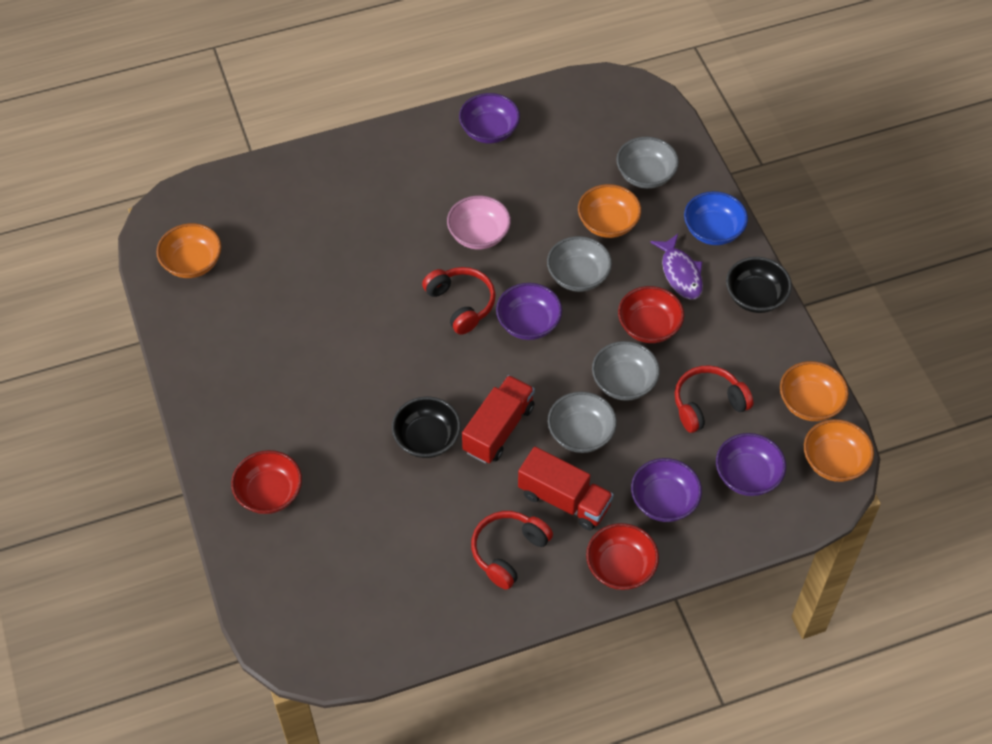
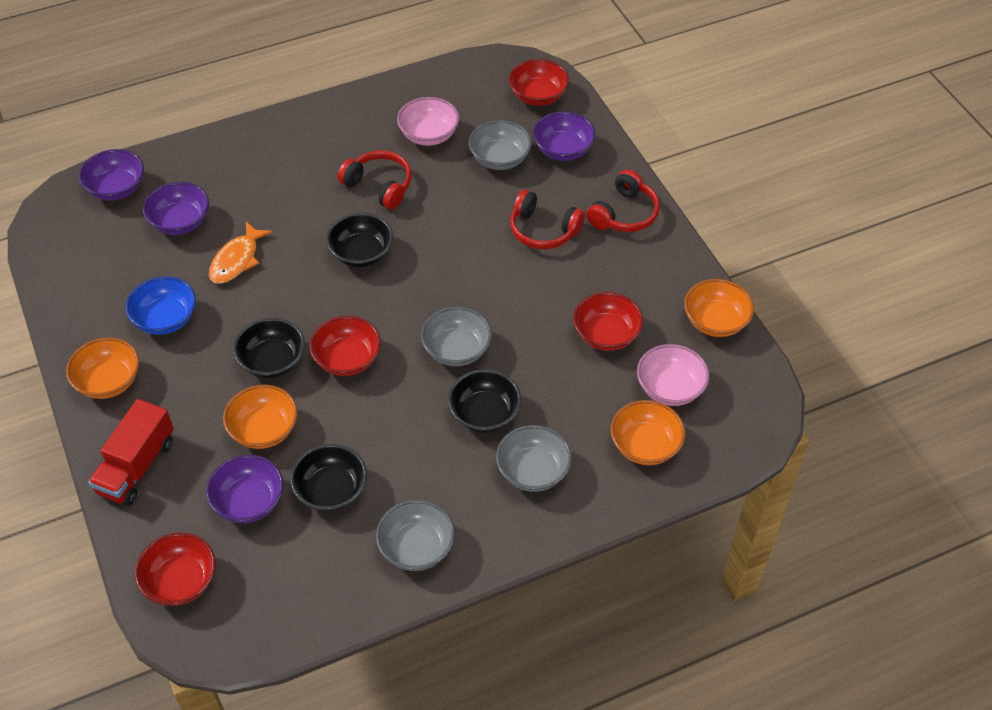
black bowl: [392,397,461,458] [726,257,792,313] = 2 -> [233,318,305,378] [290,444,367,512] [326,213,393,267] [448,369,521,433] = 4
orange fish: none = 0 -> [209,222,272,284] = 1
pink bowl: [447,195,511,250] = 1 -> [397,97,459,146] [637,344,710,406] = 2
purple fish: [650,234,703,299] = 1 -> none = 0
red bowl: [231,450,302,514] [586,523,659,590] [618,286,684,343] = 3 -> [135,532,216,606] [310,316,381,376] [509,59,569,106] [573,292,644,351] = 4
red truck: [462,375,535,464] [518,447,614,531] = 2 -> [88,399,174,505] = 1

